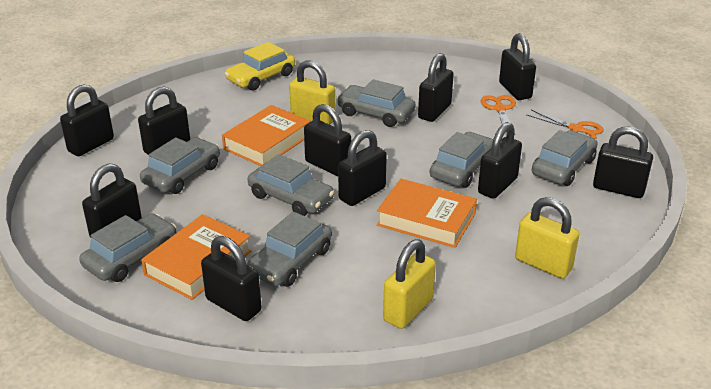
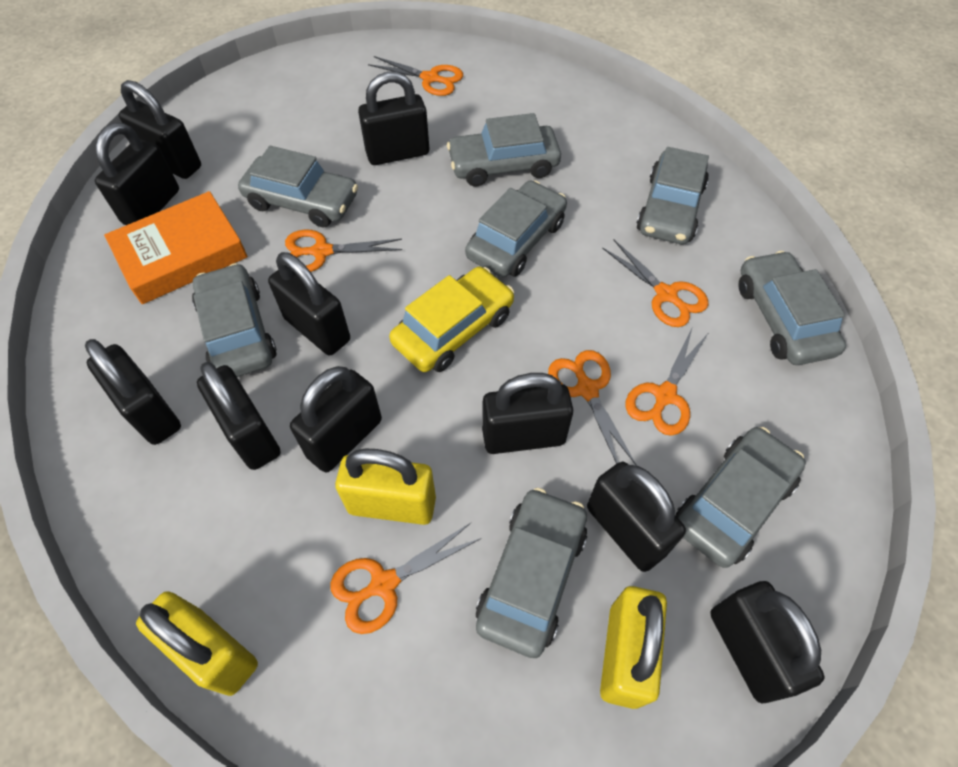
grey car: [79,213,177,282] [140,137,220,194] [247,212,332,287] [248,154,335,216] [337,79,416,127] [430,132,493,188] [532,130,598,186] = 7 -> [192,263,277,377] [238,146,358,227] [447,113,561,186] [465,181,567,277] [476,488,587,658] [637,147,709,244] [676,427,806,568] [739,251,846,365] = 8
orange book: [141,214,251,300] [222,105,311,166] [377,179,477,248] = 3 -> [104,191,248,304] = 1
orange scissors: [481,95,516,135] [526,110,604,139] = 2 -> [285,229,402,272] [330,523,481,634] [368,56,463,96] [548,350,637,466] [602,239,709,327] [625,329,708,436] = 6

